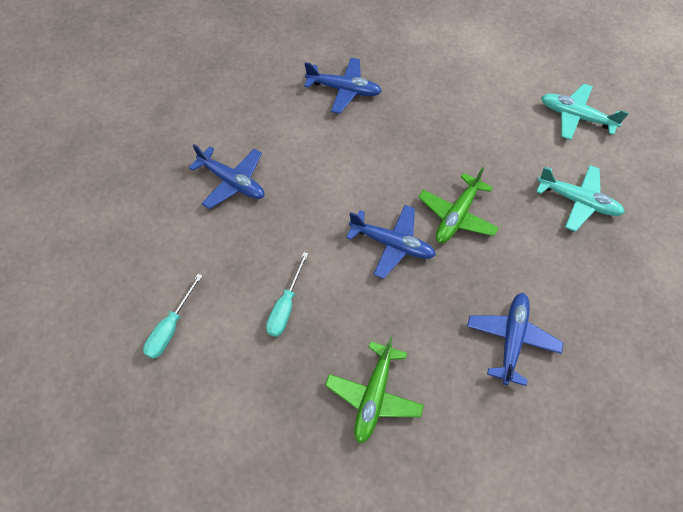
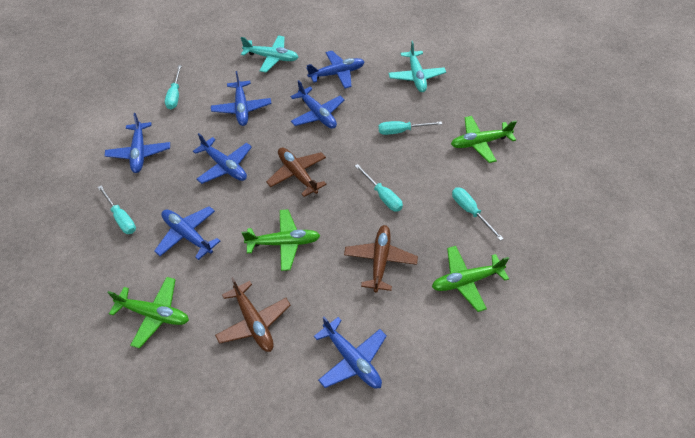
blue plane: [189,144,264,209] [304,58,382,114] [346,205,436,279] [467,293,563,386] = 4 -> [105,113,170,173] [154,206,220,260] [193,133,252,184] [211,71,271,126] [290,80,345,129] [306,51,365,88] [314,317,387,389] = 7
brown plane: none = 0 -> [215,277,291,352] [266,148,327,197] [344,225,418,292] = 3
green plane: [325,336,424,444] [418,167,499,243] = 2 -> [108,277,189,349] [242,209,320,271] [432,246,509,312] [451,116,517,163] = 4
turquoise screwdriver: [143,274,203,359] [266,252,309,337] = 2 -> [98,185,136,234] [165,65,182,110] [355,164,403,212] [378,121,442,135] [452,187,504,241] = 5

